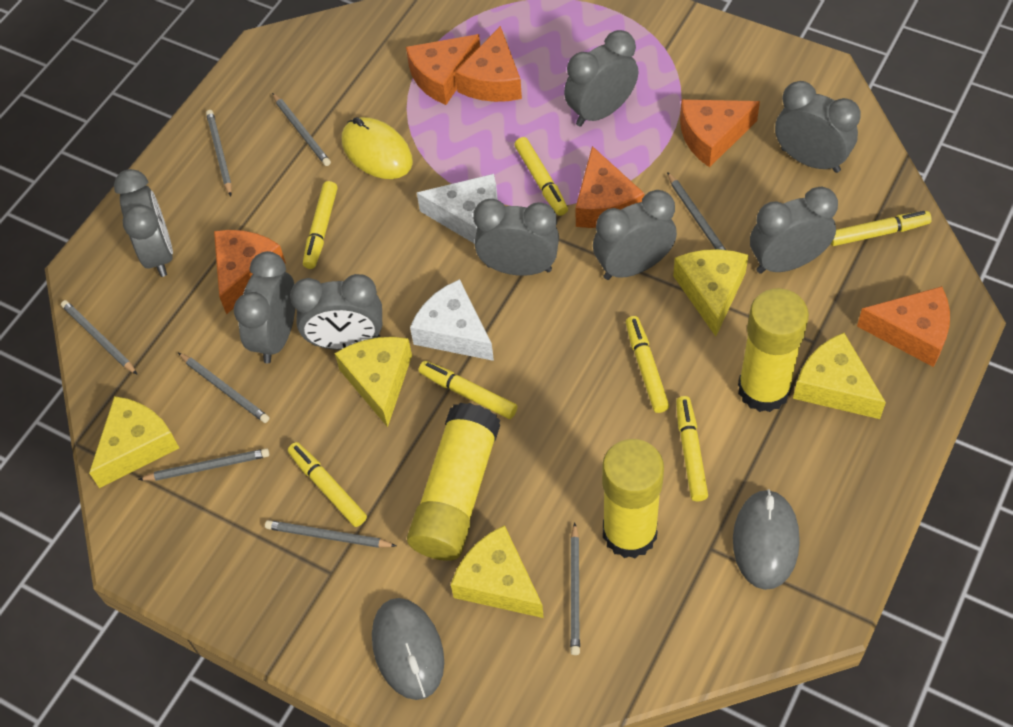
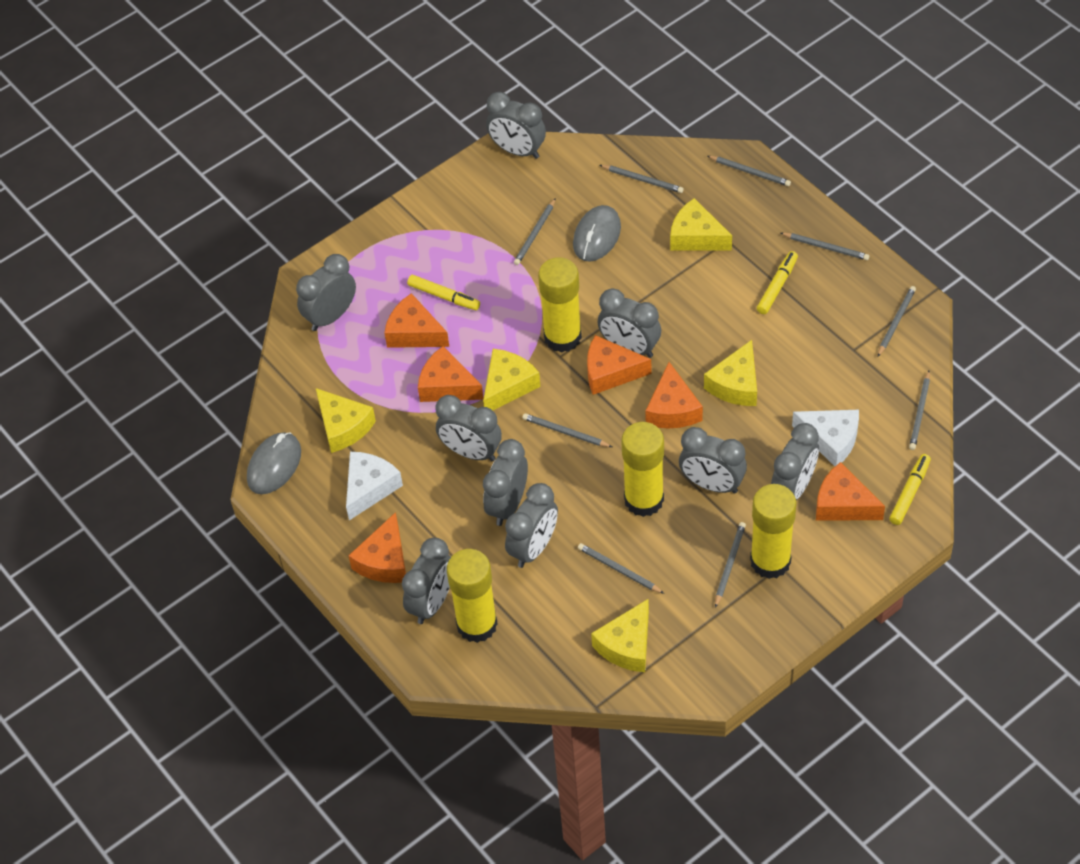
grey clock: [114,169,173,277] [234,251,295,363] [290,274,382,350] [473,199,559,276] [564,30,639,127] [593,190,677,280] [750,187,838,274] [775,81,861,173] = 8 -> [296,254,356,331] [402,538,451,624] [436,395,502,461] [483,439,528,526] [486,92,546,159] [505,483,558,568] [598,288,661,358] [679,427,747,494] [771,423,819,500] = 9
grey pencil: [61,300,138,375] [138,448,269,481] [178,353,270,423] [206,110,232,196] [265,520,396,548] [272,93,331,166] [570,523,580,655] [667,172,726,250] = 8 -> [514,198,556,265] [523,413,612,447] [578,543,665,594] [600,165,684,193] [708,156,791,186] [715,522,746,608] [781,233,869,260] [878,286,916,357] [909,371,930,450] = 9
yellow glue stick: [407,403,500,561] [602,439,664,558] [738,288,809,412] = 3 -> [447,549,498,643] [538,257,582,353] [621,422,664,517] [750,484,797,579] = 4
yellow marker: [288,442,367,527] [303,181,338,269] [419,361,517,419] [514,137,568,216] [626,316,669,413] [676,396,708,501] [831,211,932,246] = 7 -> [407,275,480,310] [757,251,798,314] [889,454,931,525] = 3
yellow mouse: [342,117,413,179] = 1 -> none = 0

